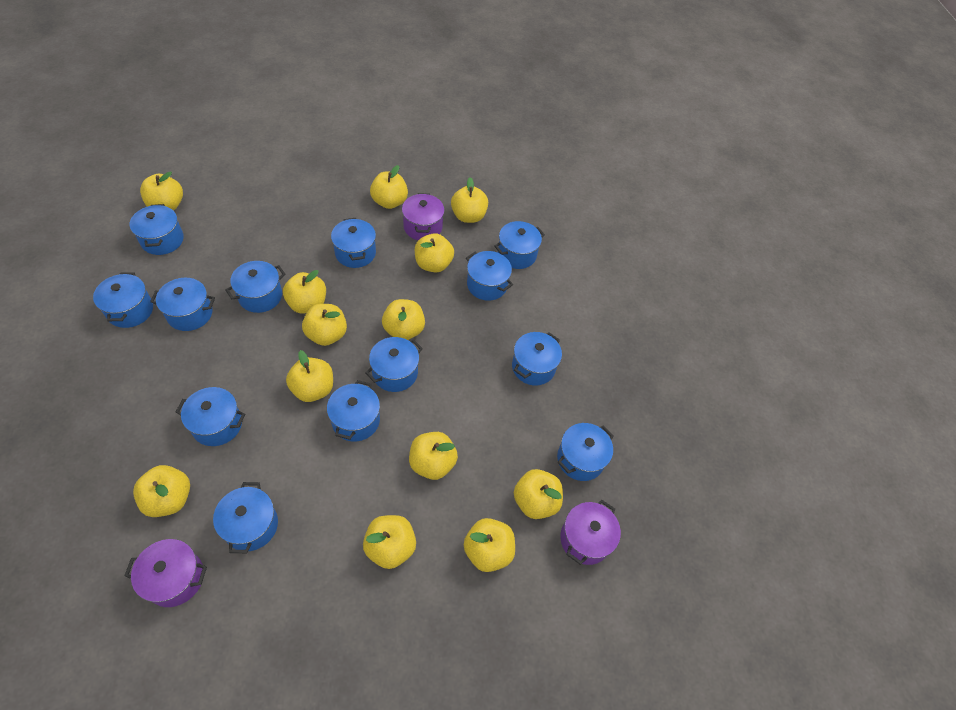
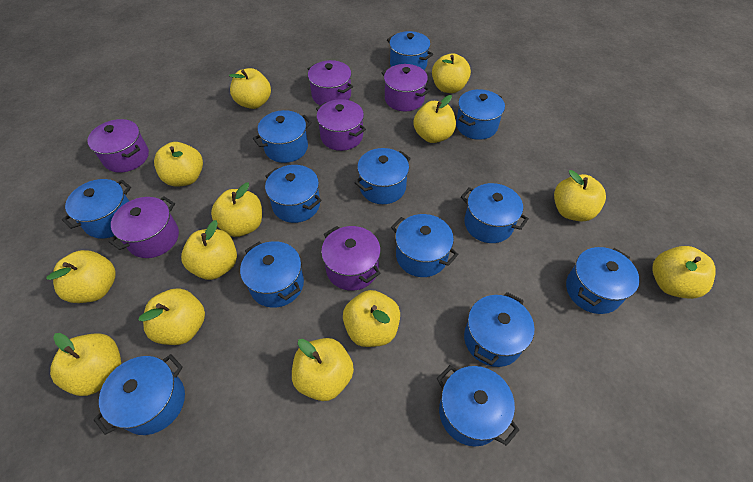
purple pot: [124,539,207,607] [402,193,445,240] [560,500,621,565] = 3 -> [87,119,149,173] [108,196,179,258] [308,60,353,105] [316,99,366,151] [321,226,381,291] [381,64,431,111] = 6

